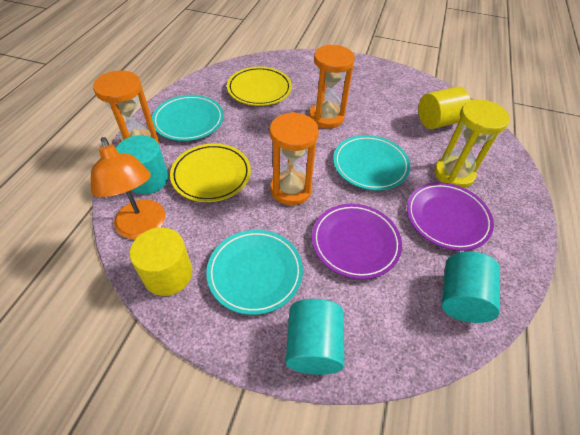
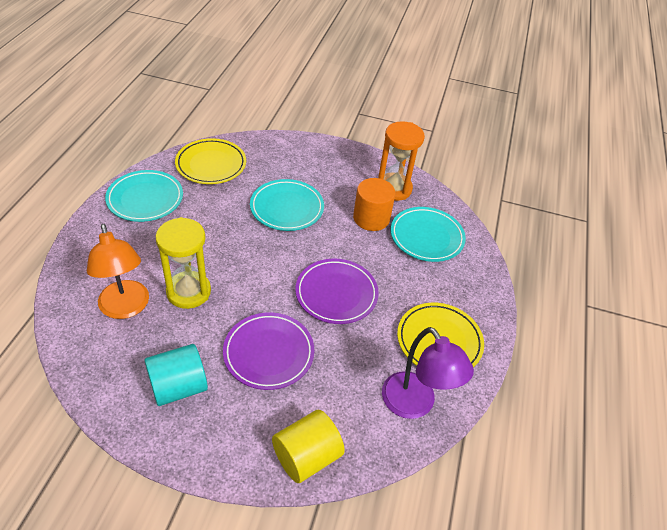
orange cylinder: none = 0 -> [353,178,395,231] = 1
orange hourglass: [93,70,159,144] [270,112,319,205] [309,44,355,129] = 3 -> [378,121,425,201] = 1
purple lamp: none = 0 -> [382,327,474,419] = 1
turquoise cylinder: [116,135,168,194] [286,299,344,375] [441,251,500,323] = 3 -> [144,344,208,406] = 1
yellow cylinder: [130,227,193,296] [418,86,471,129] = 2 -> [272,410,345,483] = 1

